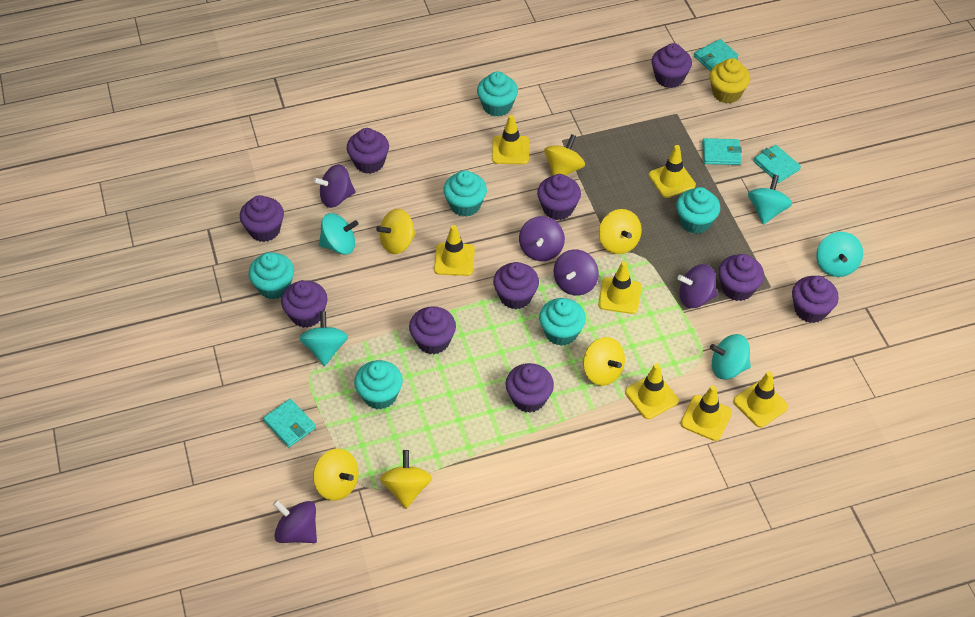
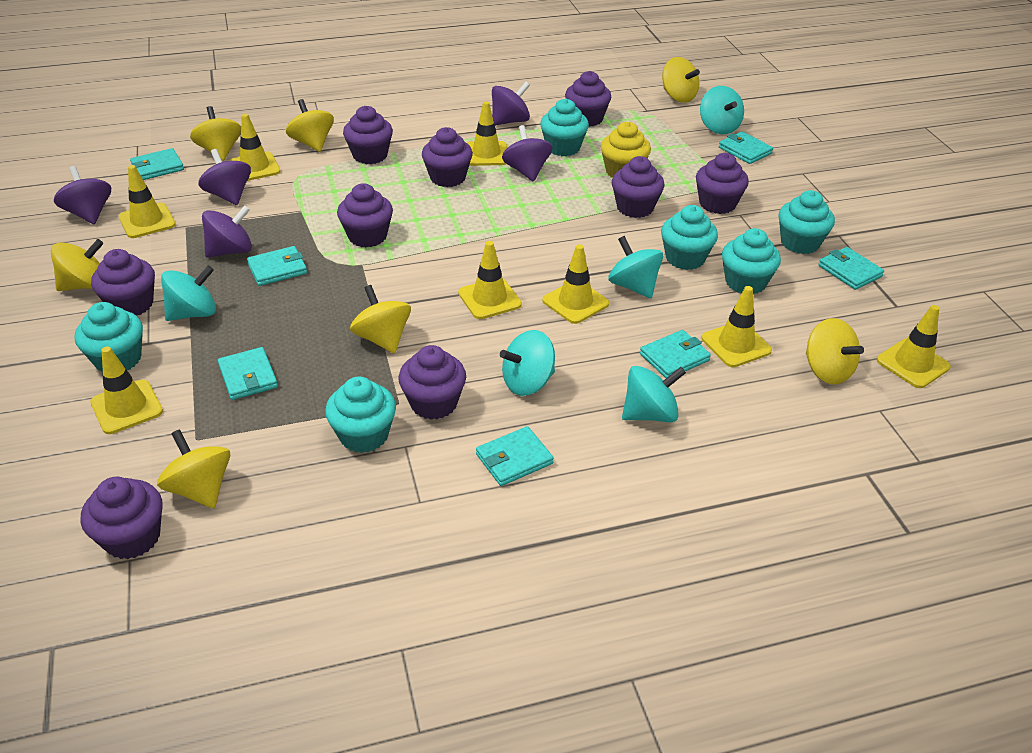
purple cupcake: [240,195,284,242] [281,280,328,328] [347,128,389,174] [409,306,456,354] [493,262,539,309] [506,363,554,413] [537,174,581,220] [652,43,692,88] [718,254,764,301] [792,276,839,323] = 10 -> [81,477,163,559] [91,249,155,316] [337,183,393,247] [343,106,393,164] [399,345,466,420] [422,127,473,187] [565,71,611,127] [612,156,664,218] [696,153,749,214] = 9
turquoise wallet: [263,399,316,447] [694,39,738,71] [702,138,742,165] [753,145,801,183] = 4 -> [130,148,184,180] [218,347,278,400] [247,246,307,286] [476,426,554,486] [640,330,711,378] [719,132,773,164] [818,247,884,290] = 7
yellow spinning top: [313,449,359,501] [376,209,416,254] [380,450,432,509] [544,134,585,176] [583,337,625,386] [599,209,642,254] = 6 -> [51,239,103,291] [157,429,230,508] [190,106,241,161] [286,99,334,152] [350,285,411,354] [662,57,700,103] [806,318,864,384] = 7
yellow traffic cone: [434,225,475,276] [492,115,529,164] [598,262,642,314] [625,363,679,419] [649,145,696,198] [680,385,732,441] [733,371,788,428] = 7 -> [90,346,163,434] [119,165,176,238] [230,114,281,181] [458,241,522,319] [467,101,507,166] [542,244,609,324] [701,286,772,367] [877,305,951,388] = 8

